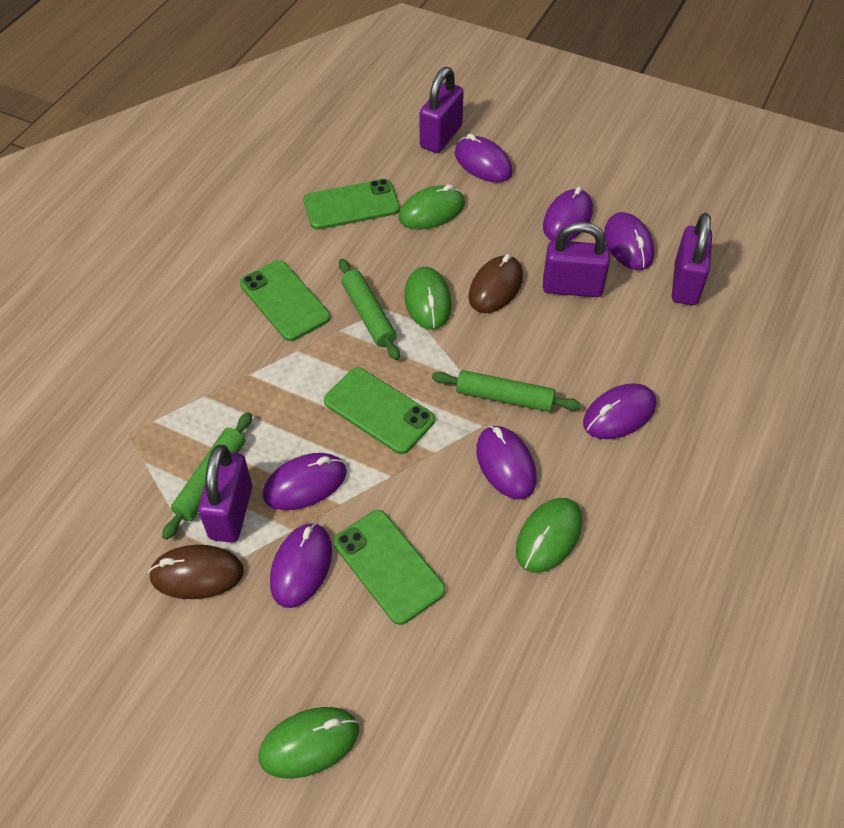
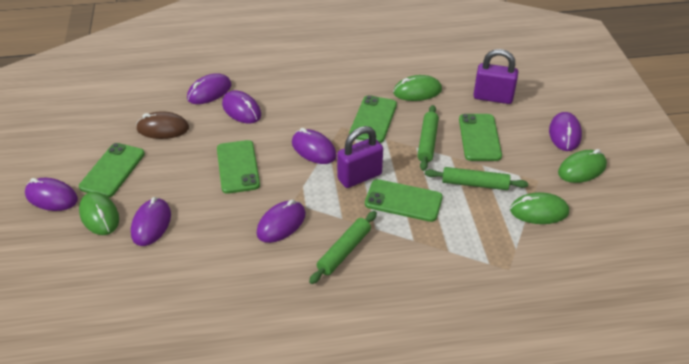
brown mouse: [148,545,244,599] [468,254,523,313] = 2 -> [136,111,189,139] = 1
green phone: [240,260,330,341] [303,179,400,230] [324,367,435,454] [334,510,446,625] = 4 -> [79,143,145,198] [217,140,260,194] [349,95,397,143] [365,179,443,222] [459,114,502,161] = 5
purple padlock: [198,445,252,543] [420,67,464,153] [543,222,610,297] [672,213,712,305] = 4 -> [337,126,383,188] [474,49,518,104] = 2

